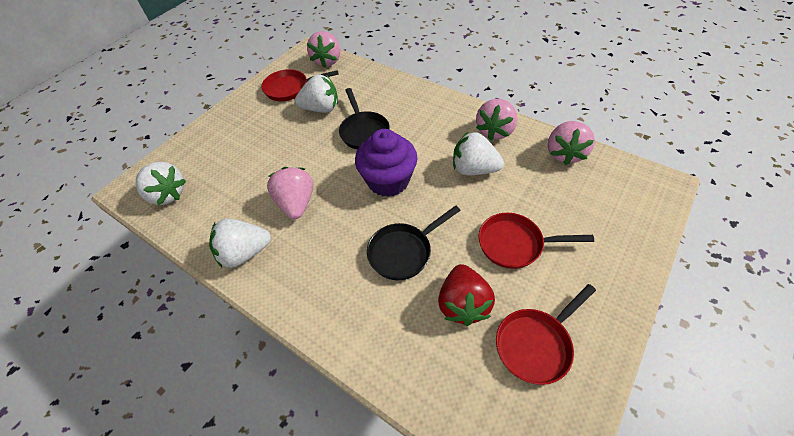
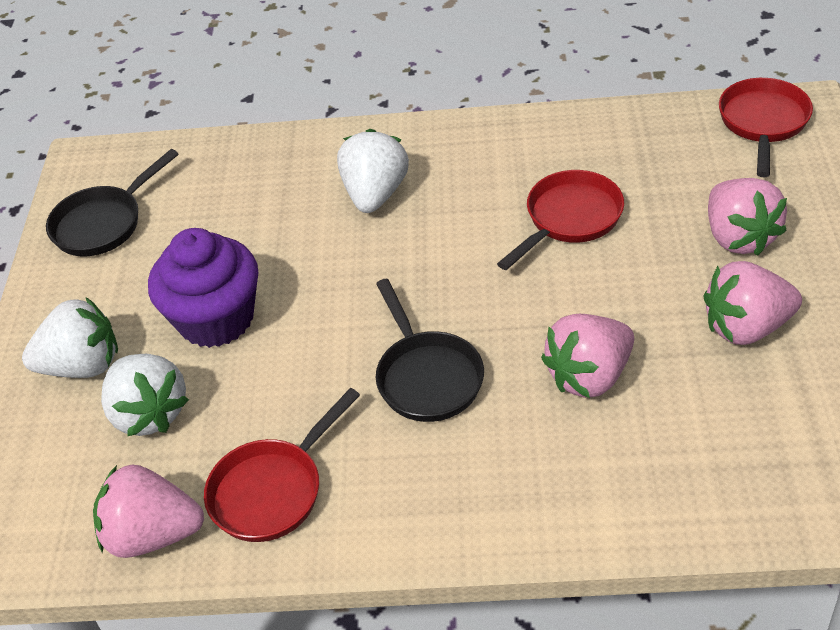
red strawberry: [438,264,495,326] = 1 -> none = 0
white strawberry: [136,162,186,205] [209,218,271,268] [295,74,338,113] [453,132,504,175] = 4 -> [22,297,118,378] [101,354,189,436] [337,129,409,213] = 3

